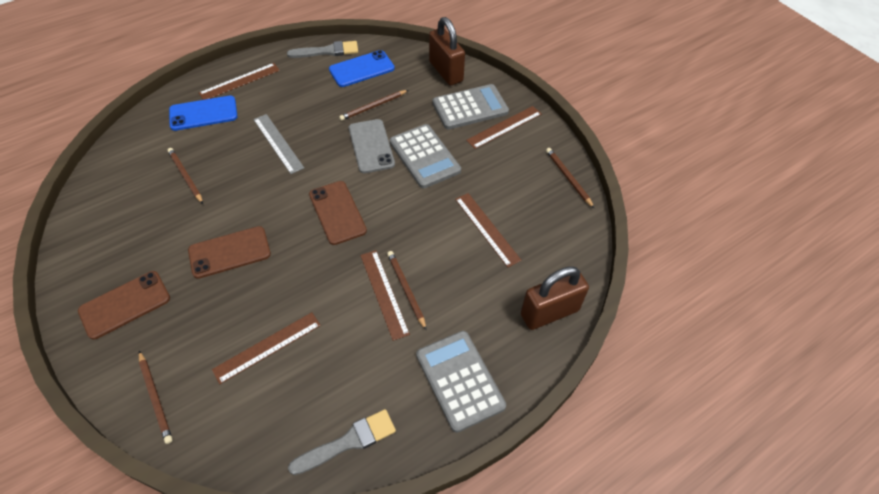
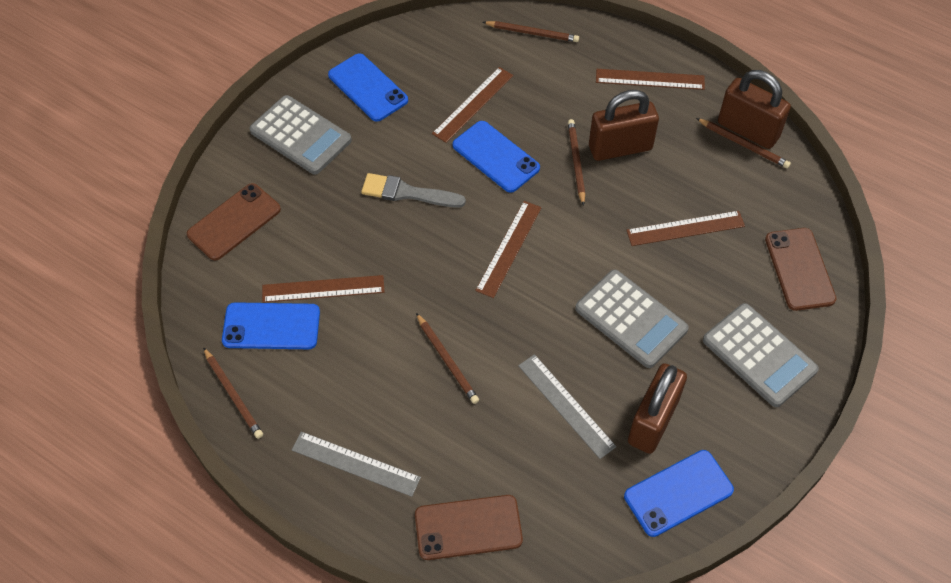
blue phone: [169,96,237,131] [329,50,395,87] = 2 -> [222,302,320,349] [328,53,408,122] [453,121,540,193] [624,450,734,537] = 4
brown padlock: [429,17,465,85] [521,266,589,330] = 2 -> [589,90,659,161] [628,363,687,454] [718,70,791,149] = 3
grey brush: [287,41,358,58] [288,409,396,475] = 2 -> [361,173,466,208] = 1
grey phone: [349,119,395,173] = 1 -> none = 0
grey ruler: [253,114,304,174] = 1 -> [292,432,421,497] [518,354,617,459] = 2

